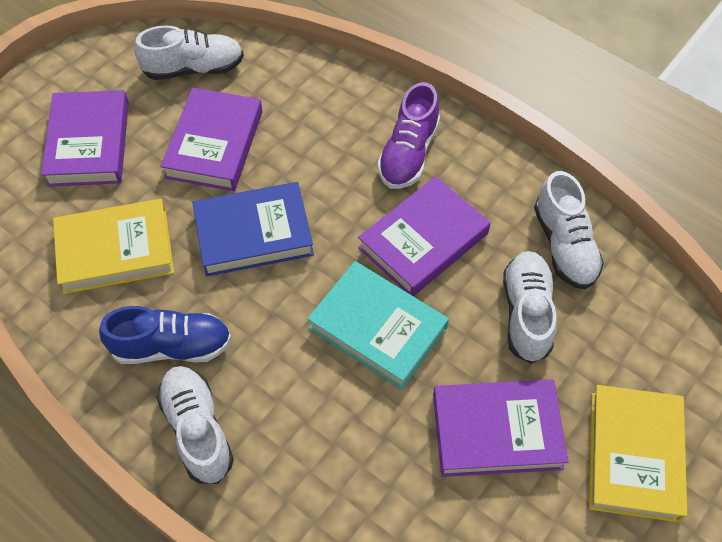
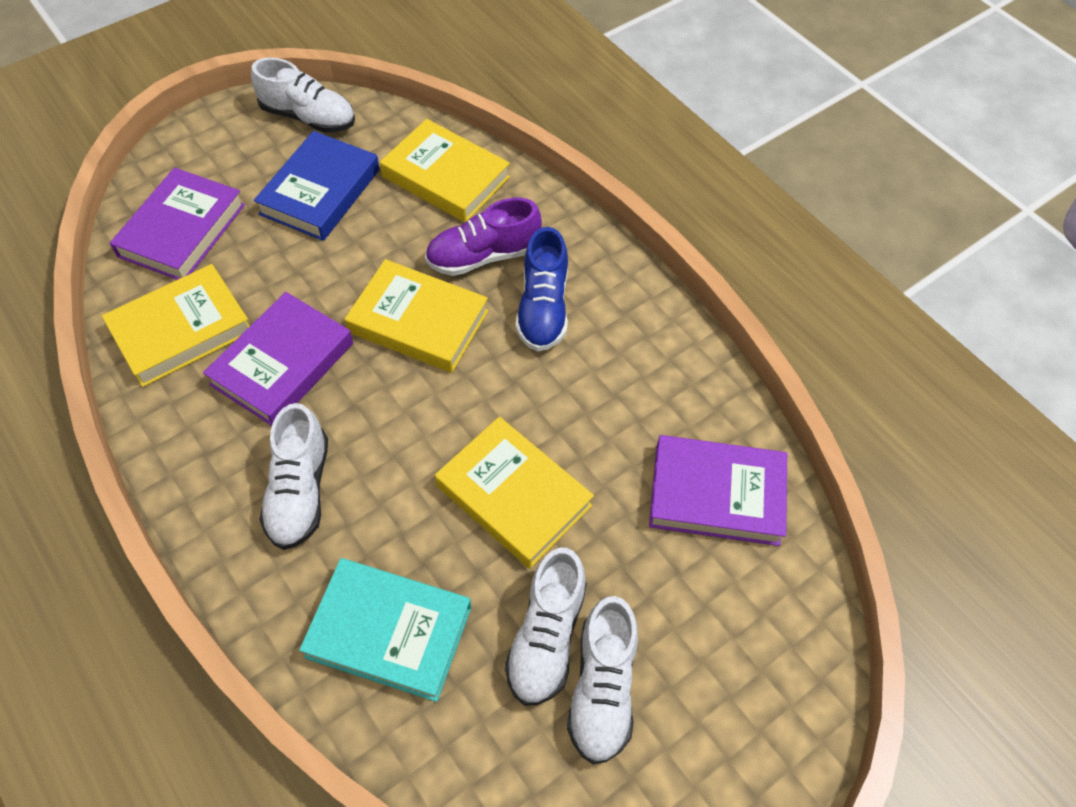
purple book: [41,90,129,187] [161,87,263,191] [358,176,490,297] [433,380,568,477] = 4 -> [110,167,245,280] [203,292,353,426] [649,435,787,546] = 3
yellow book: [53,199,174,294] [589,385,687,522] = 2 -> [102,264,250,387] [345,259,488,373] [380,119,510,222] [435,417,594,569] = 4

